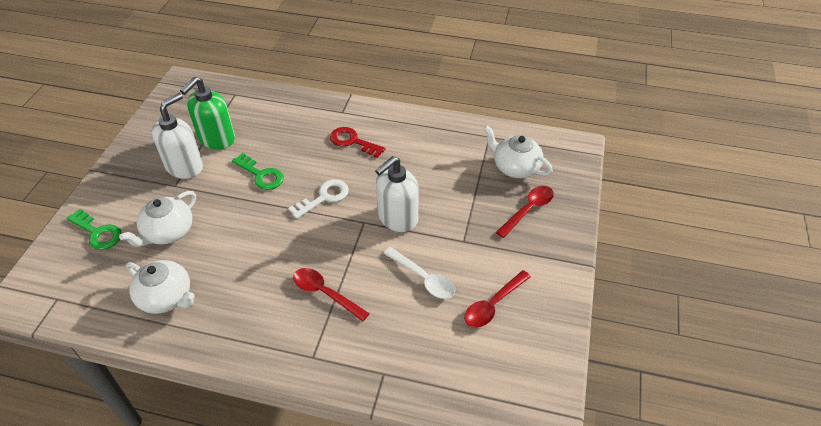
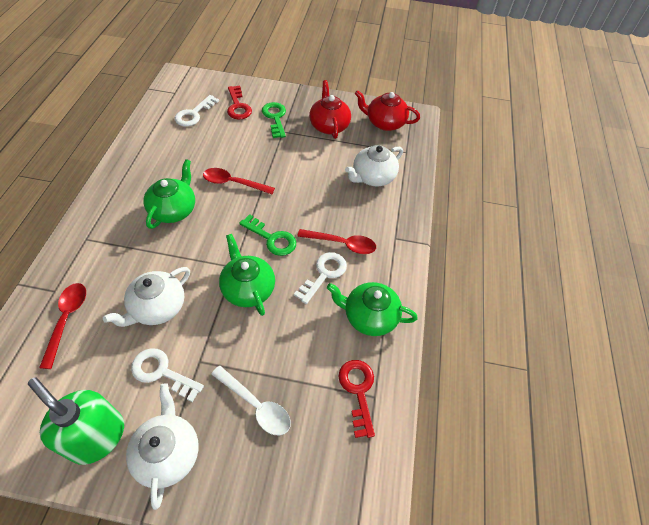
green teapot: none = 0 -> [143,159,195,229] [219,234,275,316] [327,282,418,336] = 3
red key: [330,127,386,158] = 1 -> [227,86,252,120] [338,360,375,438] = 2
red teapot: none = 0 -> [309,80,351,139] [355,90,420,131] = 2
white key: [288,179,349,219] = 1 -> [131,348,204,402] [175,95,219,127] [294,252,347,304] = 3
white soap dispenser: [152,93,203,179] [375,156,419,232] = 2 -> none = 0

